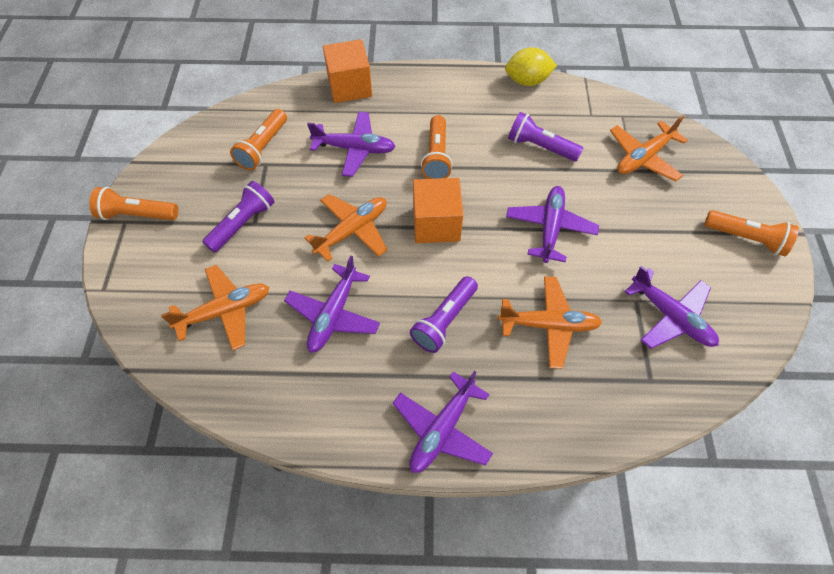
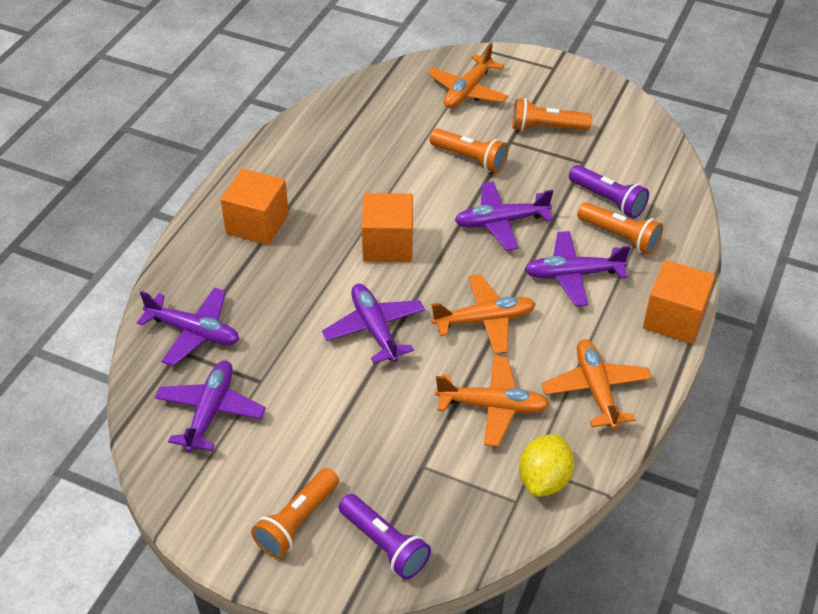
orange cube: [323,39,372,103] [413,178,463,243] = 2 -> [220,169,289,245] [362,193,413,262] [643,260,715,344] = 3
purple flashlight: [202,181,274,253] [410,276,478,353] [508,112,583,162] = 3 -> [338,494,431,580] [569,165,649,219] = 2

